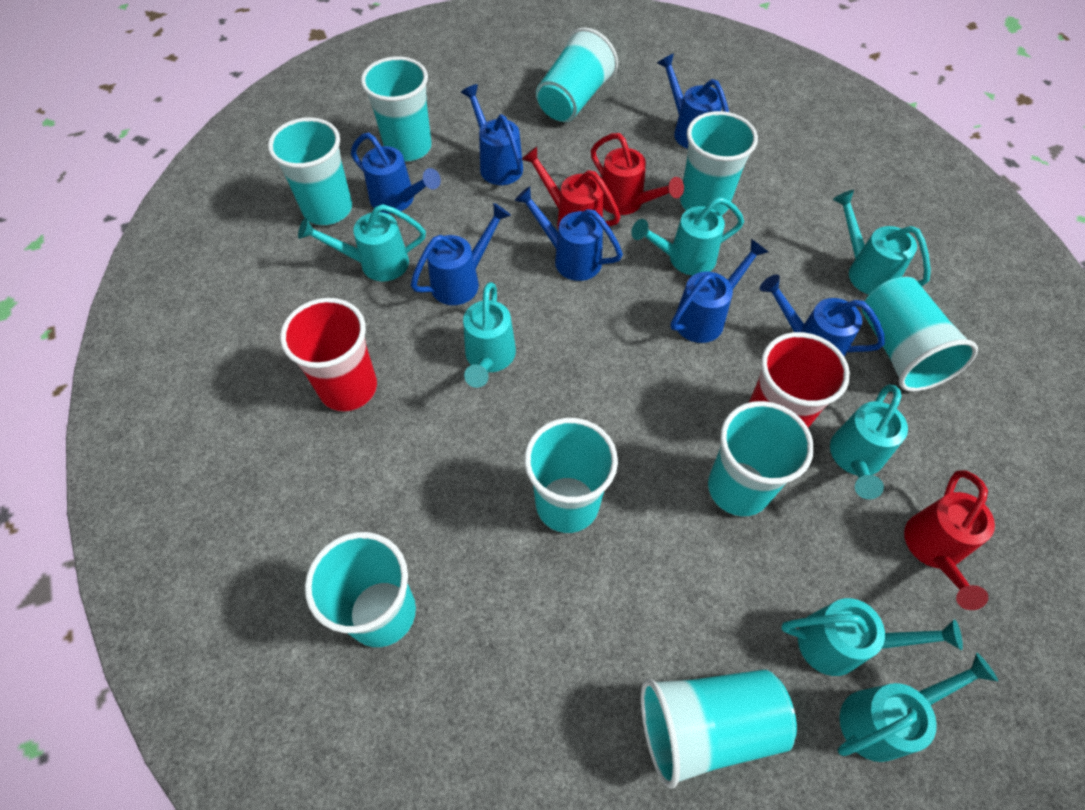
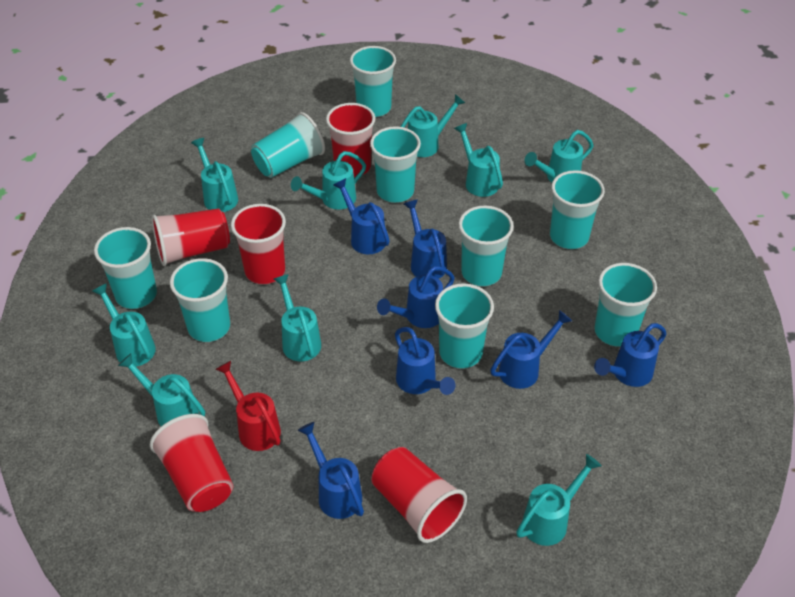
red cup: [280,298,377,412] [749,332,850,428] = 2 -> [150,414,234,512] [152,208,230,266] [231,204,286,284] [326,103,375,177] [371,447,467,543] = 5
red watering can: [521,146,620,230] [591,133,684,215] [904,470,995,610] = 3 -> [216,361,281,451] = 1
turquoise watering can: [298,204,426,281] [463,282,516,388] [631,197,744,276] [781,598,963,676] [830,384,908,499] [833,190,931,295] [838,653,998,762] = 7 -> [92,283,156,366] [118,354,205,426] [191,138,238,212] [274,274,321,361] [291,151,366,210] [401,94,465,157] [454,123,503,197] [516,454,602,546] [525,130,594,183] = 9

